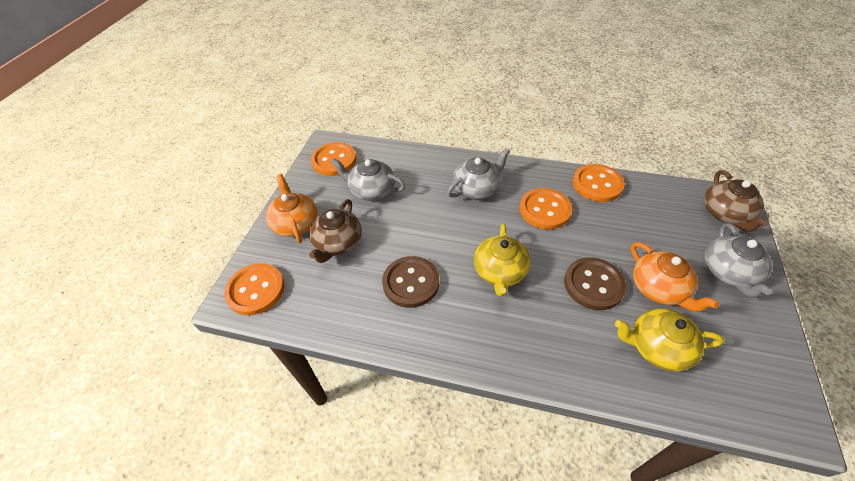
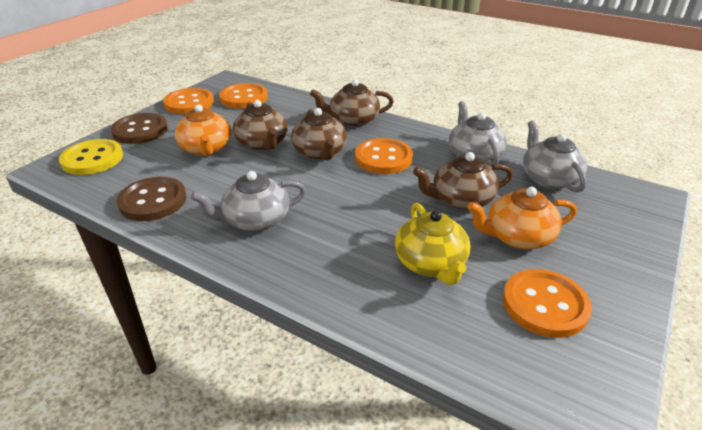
brown teapot: [309,199,362,263] [704,170,768,232] = 2 -> [233,100,288,150] [291,108,347,160] [310,79,394,127] [413,152,513,210] = 4
yellow button: none = 0 -> [59,139,123,175] = 1
yellow teapot: [474,224,530,297] [615,308,724,371] = 2 -> [395,203,471,285] = 1

